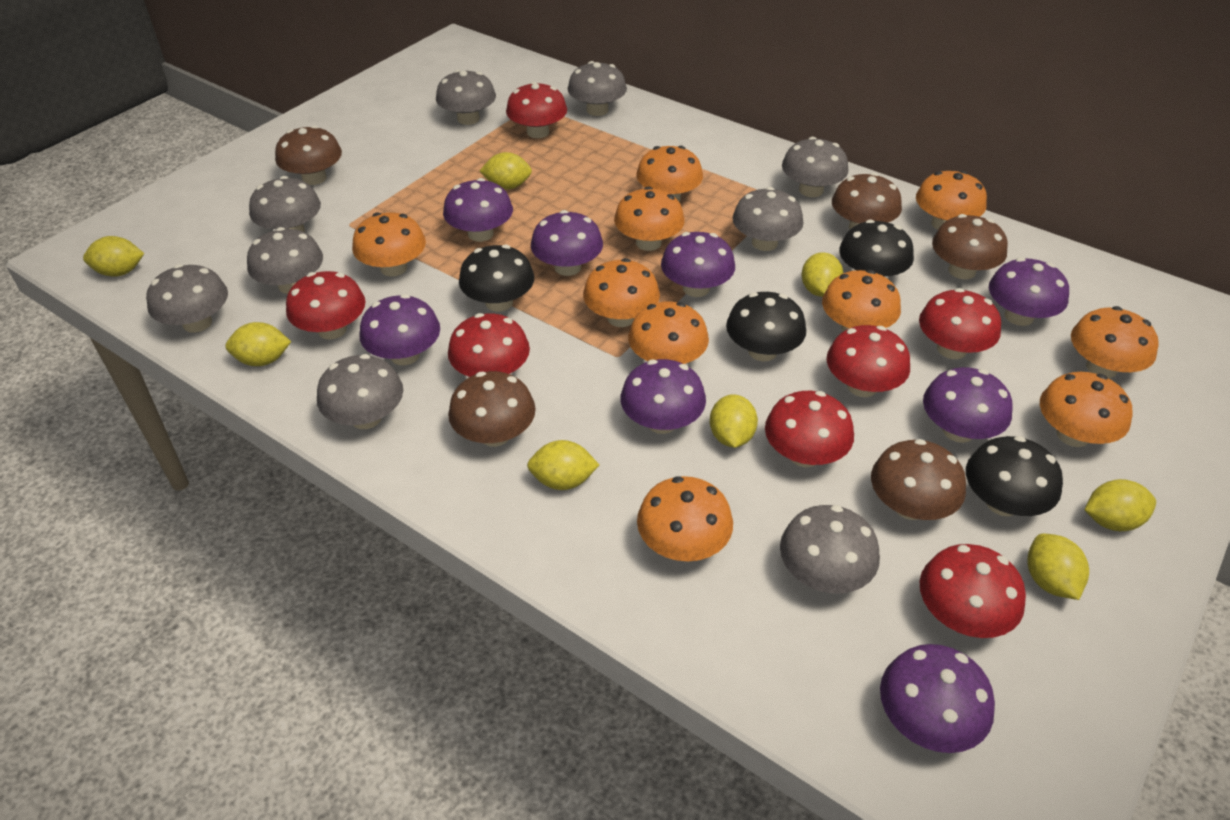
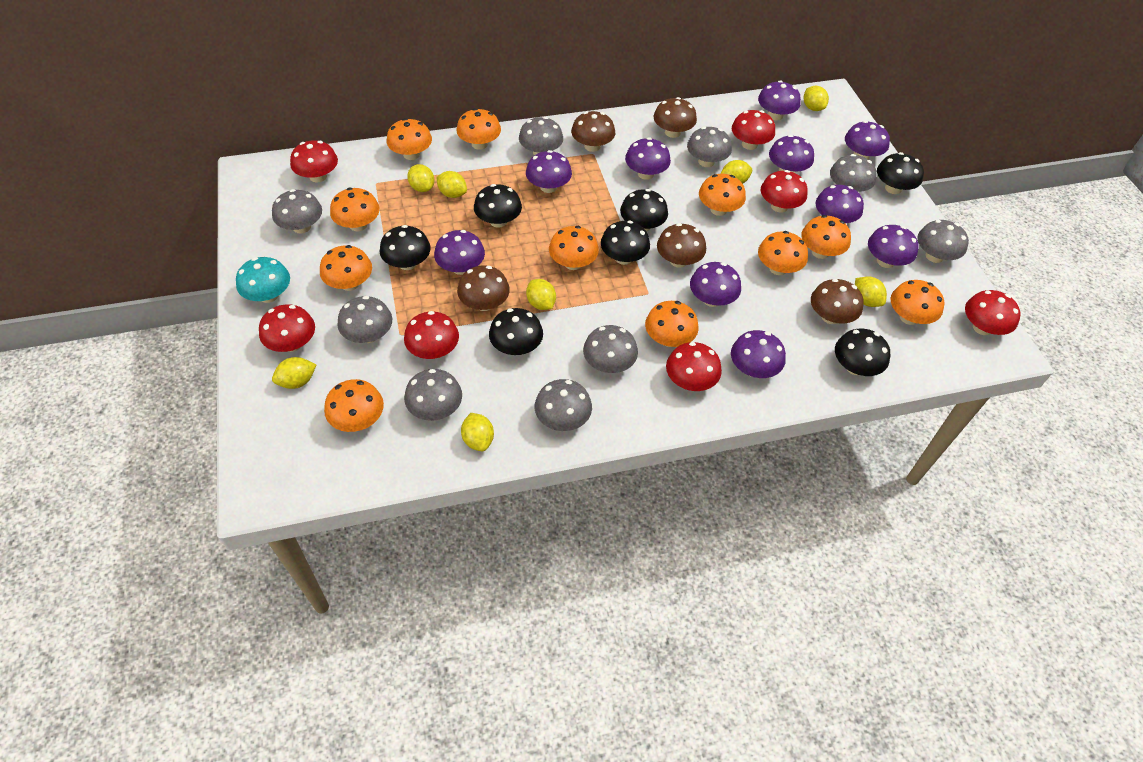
black mushroom: [459,245,534,312] [726,292,806,361] [839,219,914,277] [966,436,1063,516] = 4 -> [380,225,431,270] [474,184,522,228] [489,308,543,355] [601,221,650,265] [620,189,668,232] [835,329,890,376] [877,152,924,194] = 7
orange mushroom: [352,212,426,277] [583,258,660,327] [614,186,685,251] [628,302,709,364] [636,146,703,201] [637,476,733,561] [822,270,901,331] [916,170,987,230] [1040,372,1132,447] [1071,306,1159,378] = 10 -> [320,245,372,291] [324,379,384,432] [330,188,380,231] [387,118,432,160] [456,108,501,150] [549,226,599,270] [645,301,699,347] [699,174,746,216] [758,231,808,275] [802,215,851,259] [890,280,944,325] = 11
purple mushroom: [359,294,440,365] [443,178,513,242] [531,210,603,276] [620,359,706,434] [661,232,735,297] [880,644,995,753] [923,367,1013,443] [989,258,1069,326] = 8 -> [434,230,485,275] [526,150,572,193] [625,137,671,180] [690,262,741,307] [731,330,786,378] [758,80,801,121] [769,135,814,173] [816,185,864,223] [845,121,890,160] [868,225,918,268] = 10
turquoise mushroom: none = 0 -> [236,257,290,303] = 1

